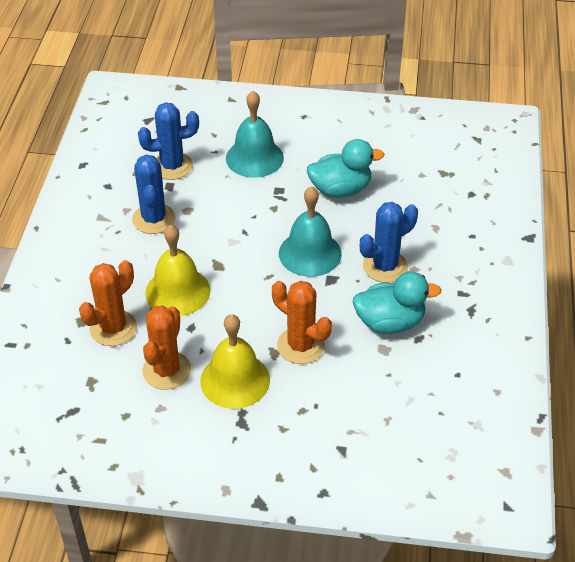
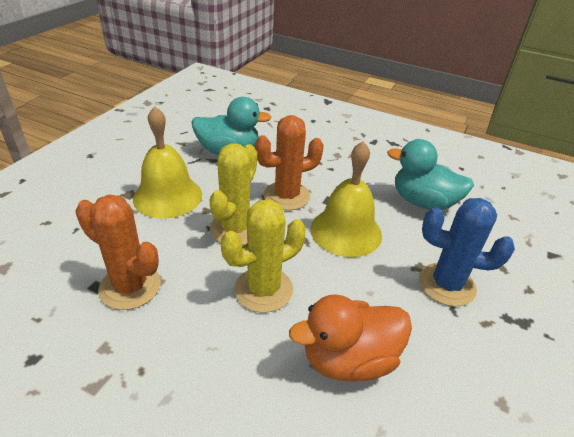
blue cactus: [132,155,175,234] [138,102,199,180] [360,202,418,283] = 3 -> [419,198,515,307] = 1
orange cactus: [79,260,137,346] [142,306,191,390] [272,281,332,364] = 3 -> [75,194,161,310] [255,115,324,210] = 2
orange duck: none = 0 -> [289,294,412,382] = 1
turquoise bell: [226,91,284,178] [279,186,342,277] = 2 -> none = 0
yellow cactus: none = 0 -> [209,143,257,245] [221,199,306,313] = 2

